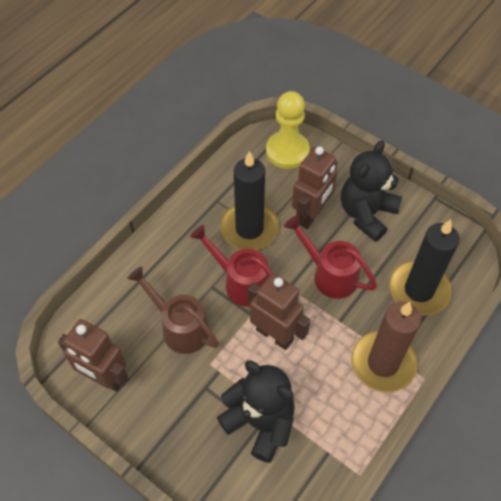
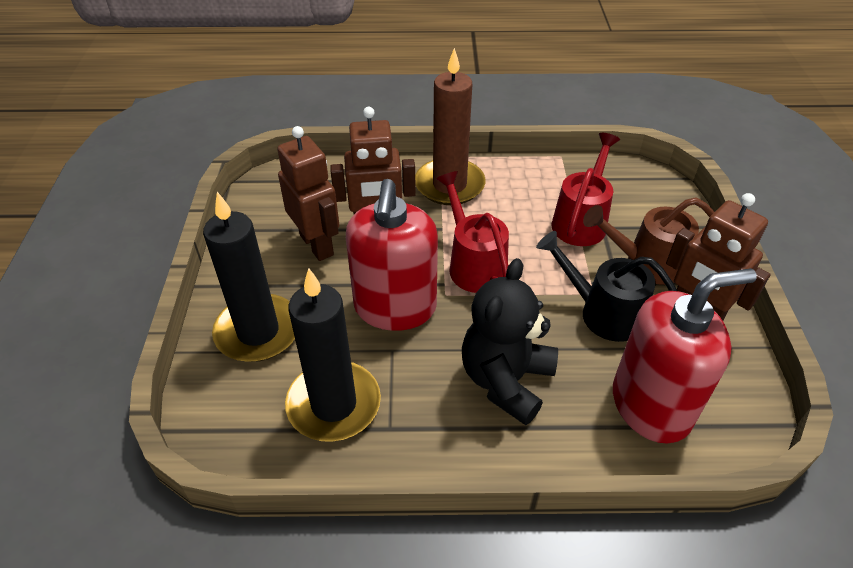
black teddy bear: [217,360,295,463] [341,140,402,242] = 2 -> [462,258,558,425] = 1
black watering can: none = 0 -> [536,231,677,342] = 1
red soap dispenser: none = 0 -> [346,179,438,331] [613,268,757,444] = 2
yellow pawn: [266,91,310,169] = 1 -> none = 0

